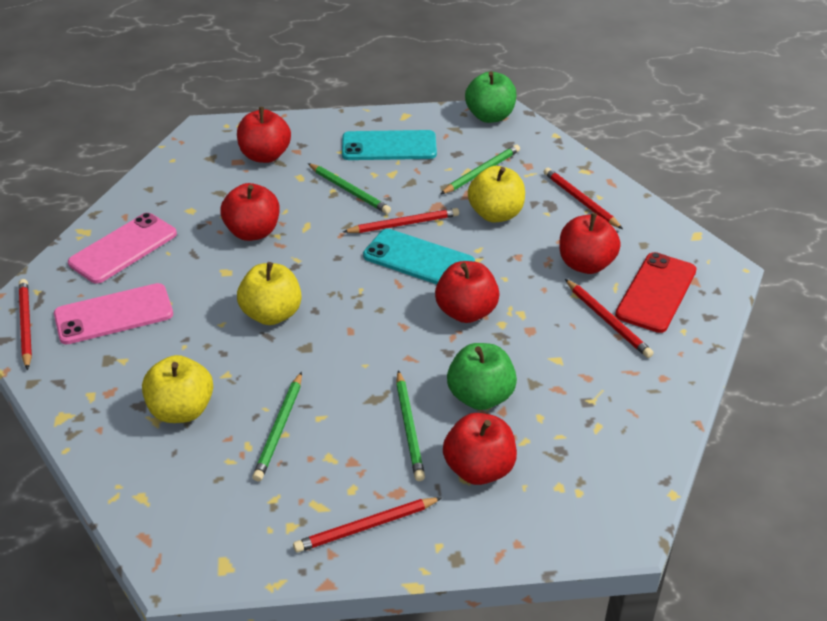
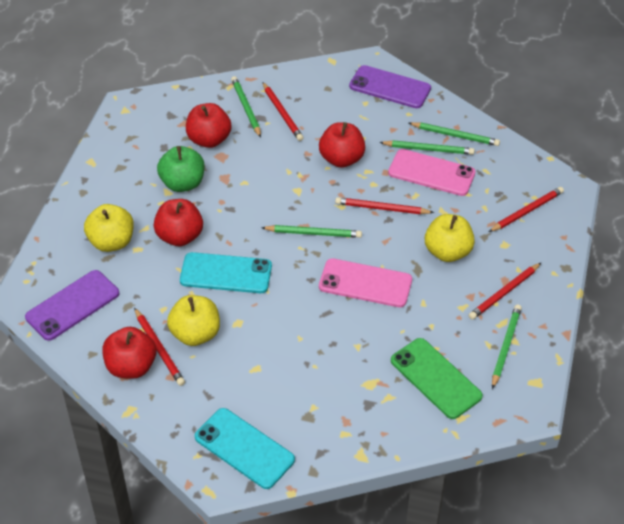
green apple: [447,343,517,410] [465,71,517,123] = 2 -> [157,146,204,192] = 1
green pencil: [252,372,302,481] [308,163,391,214] [396,370,425,481] [441,144,520,194] = 4 -> [231,76,261,137] [261,225,362,238] [379,140,475,155] [409,122,500,146] [492,304,522,389] = 5
green phone: none = 0 -> [391,338,483,419] = 1
purple phone: none = 0 -> [25,270,119,341] [349,65,431,108] = 2
red apple: [220,183,280,241] [237,107,291,163] [435,261,500,323] [443,413,517,485] [559,213,621,274] = 5 -> [102,327,156,379] [154,199,203,246] [186,103,231,148] [319,122,365,168] = 4
red phone: [615,252,697,333] = 1 -> none = 0

